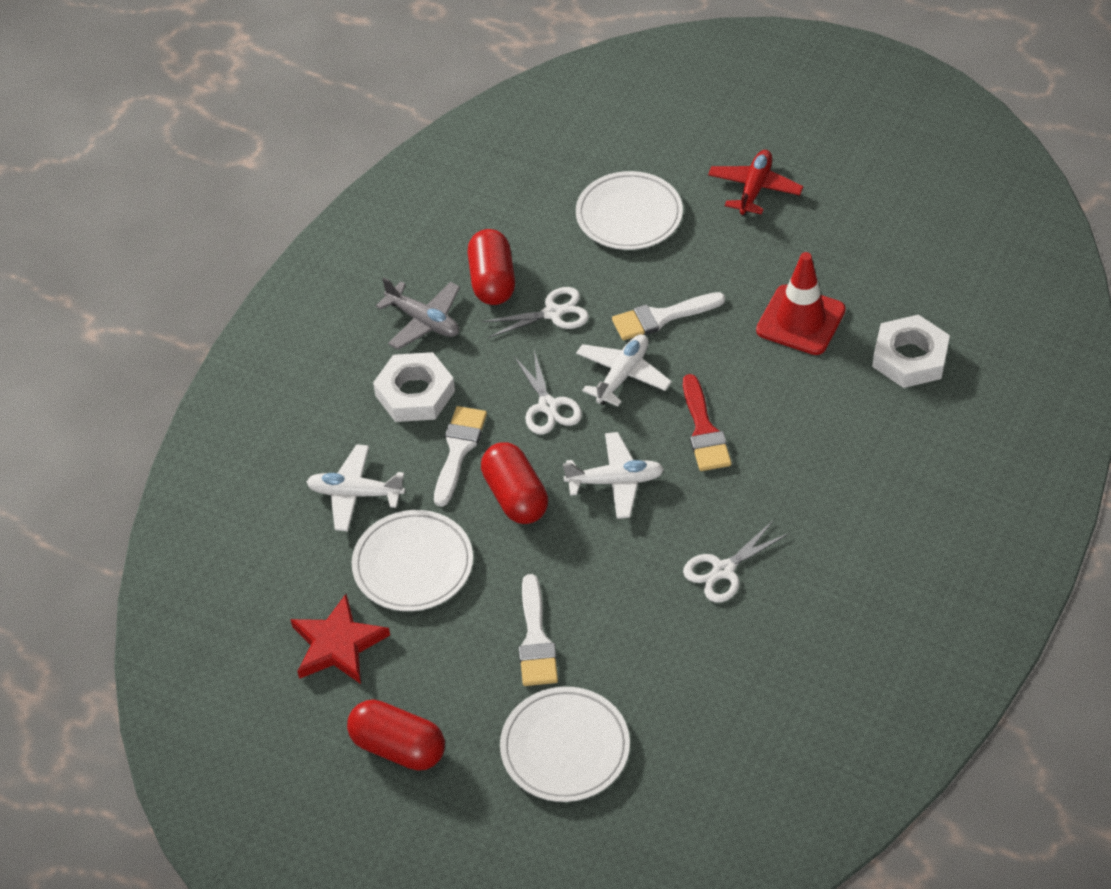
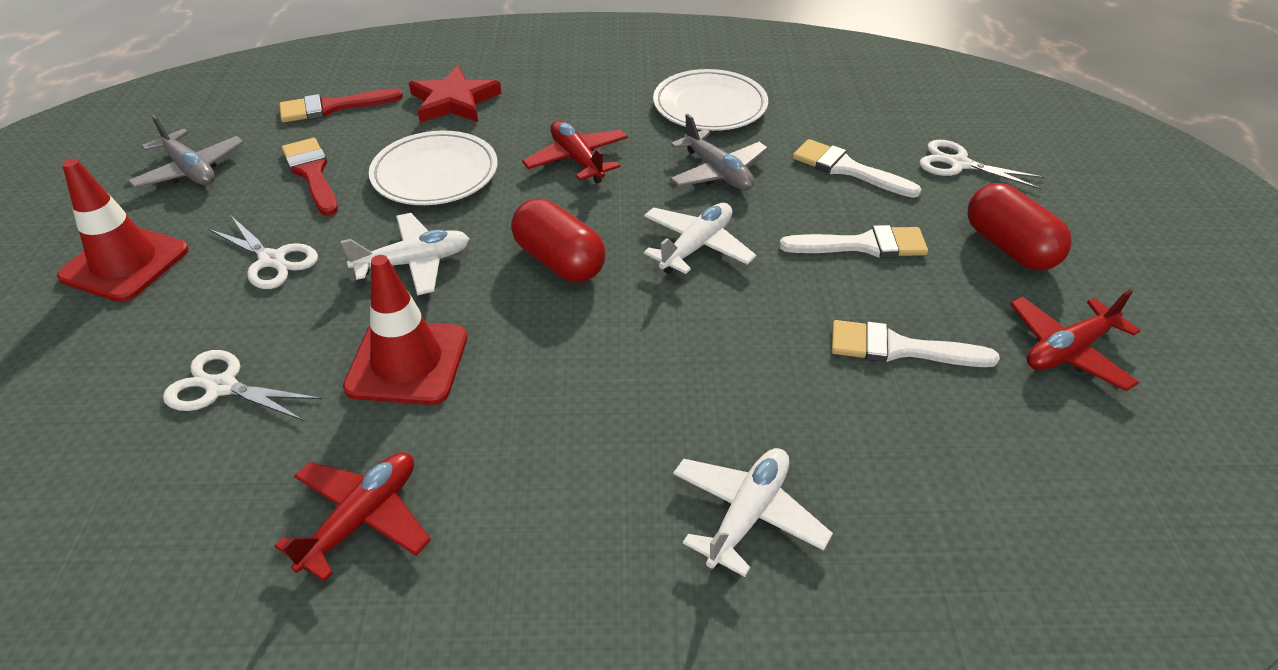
grey plane: [376,277,460,350] = 1 -> [128,115,244,189] [670,114,768,190] = 2
red brush: [683,374,731,471] = 1 -> [279,88,403,122] [282,138,338,216] = 2
red capsule: [347,699,445,771] [467,229,515,305] [481,442,548,524] = 3 -> [511,199,606,282] [967,183,1072,271] = 2
red plane: [708,150,803,216] = 1 -> [275,452,431,582] [522,120,628,184] [1010,290,1140,391] = 3
red traffic cone: [756,252,846,355] = 1 -> [57,159,189,302] [343,255,467,405] = 2
white nut: [373,352,455,422] [872,315,950,388] = 2 -> none = 0
white plate: [352,510,473,611] [500,687,630,802] [576,171,683,250] = 3 -> [369,131,498,205] [653,69,768,131] = 2

